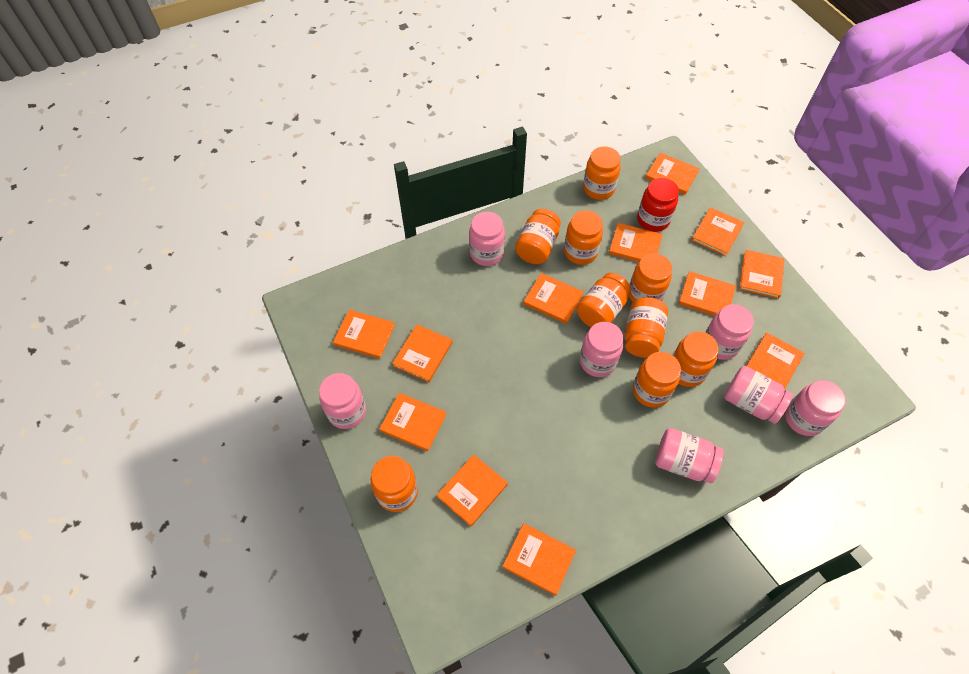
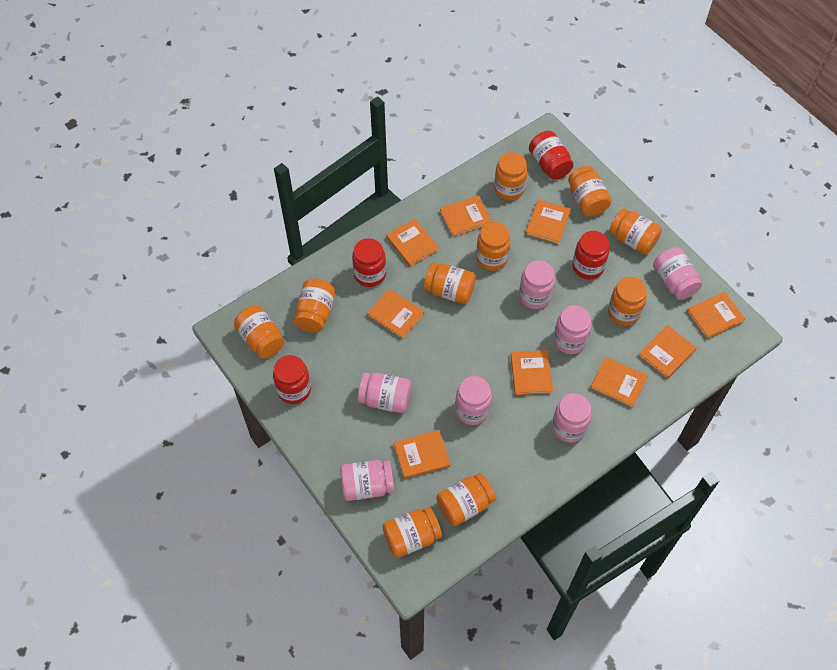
orange book: [333,310,395,359] [379,393,446,451] [392,325,453,382] [437,454,508,526] [503,523,576,596] [524,273,584,324] [609,223,663,262] [645,153,700,195] [679,271,736,316] [691,207,745,256] [739,250,784,299] [746,333,805,389] = 12 -> [367,289,424,339] [386,219,439,267] [394,430,450,479] [440,196,492,237] [511,350,553,395] [526,199,571,245] [590,357,648,408] [638,325,697,379] [687,292,745,339] = 9
orange jar: [371,456,418,512] [515,209,561,264] [564,210,603,265] [577,273,631,327] [583,146,621,200] [625,297,668,358] [629,253,672,302] [633,352,681,408] [673,331,719,387] = 9 -> [234,305,285,359] [294,279,335,333] [382,507,442,558] [424,262,476,304] [436,473,496,526] [476,222,511,271] [494,152,528,201] [568,166,612,216] [608,277,647,326] [609,208,662,254] = 10
red jar: [637,178,679,232] = 1 -> [273,355,311,404] [352,238,386,287] [529,131,574,180] [572,231,609,280] = 4

